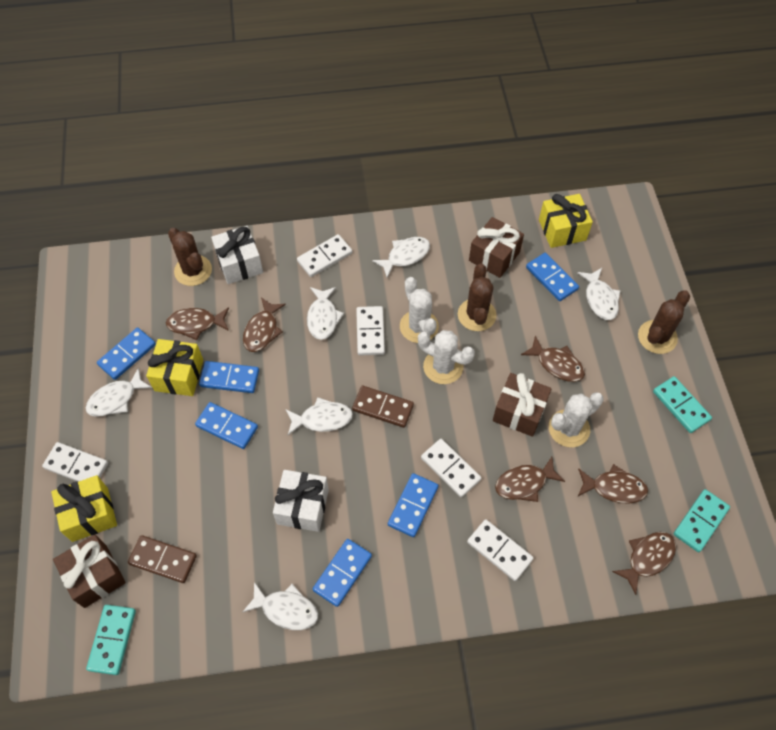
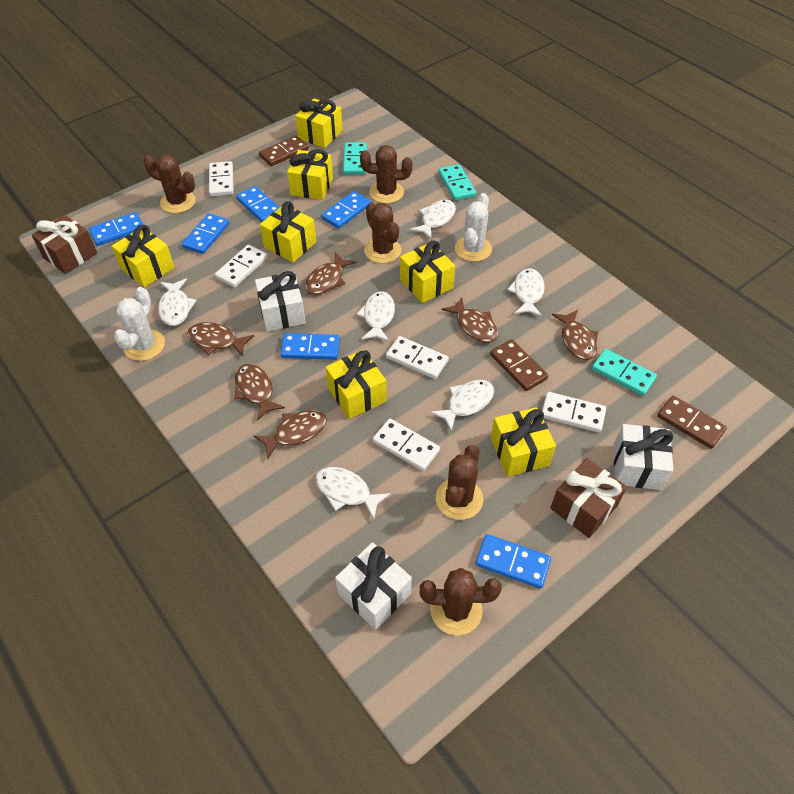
brown cactus: [168,228,212,286] [458,264,496,331] [638,290,690,354] = 3 -> [144,155,196,213] [360,145,412,204] [364,202,401,263] [420,568,502,635] [436,445,483,520] = 5
brown domino: [128,535,197,583] [352,386,414,428] = 2 -> [259,135,308,166] [490,339,548,391] [657,395,727,449] = 3
brown gift: [53,535,126,608] [469,217,524,278] [493,373,552,437] = 3 -> [31,215,97,274] [550,458,627,538] = 2
white cactus: [400,277,439,343] [418,330,475,384] [549,392,604,447] = 3 -> [114,287,165,361] [455,193,492,262] = 2
white gift: [211,226,263,284] [273,470,329,532] = 2 -> [255,271,306,331] [335,542,412,630] [614,424,673,490] = 3
yellow gift: [51,475,117,542] [146,339,203,396] [539,194,593,248] = 3 -> [112,225,175,287] [260,201,316,262] [287,149,333,200] [295,98,343,148] [326,350,387,419] [400,241,455,303] [491,407,556,477] = 7

